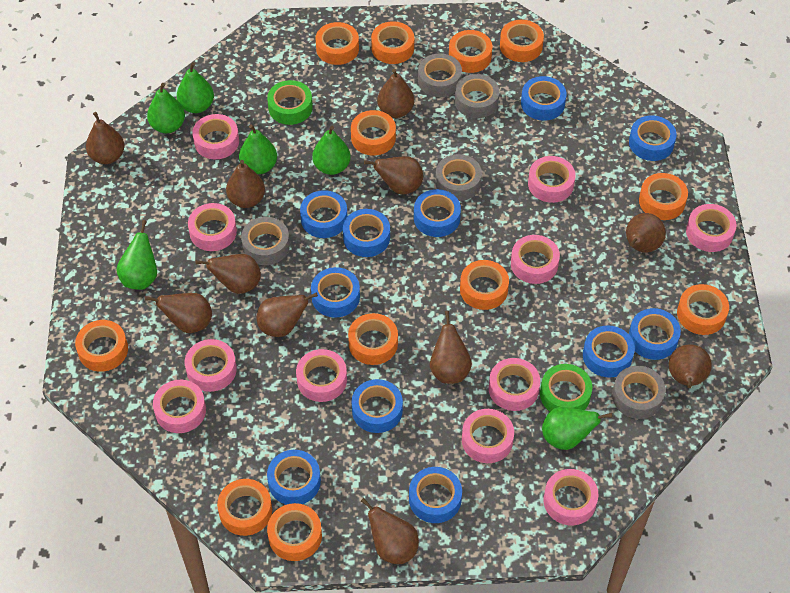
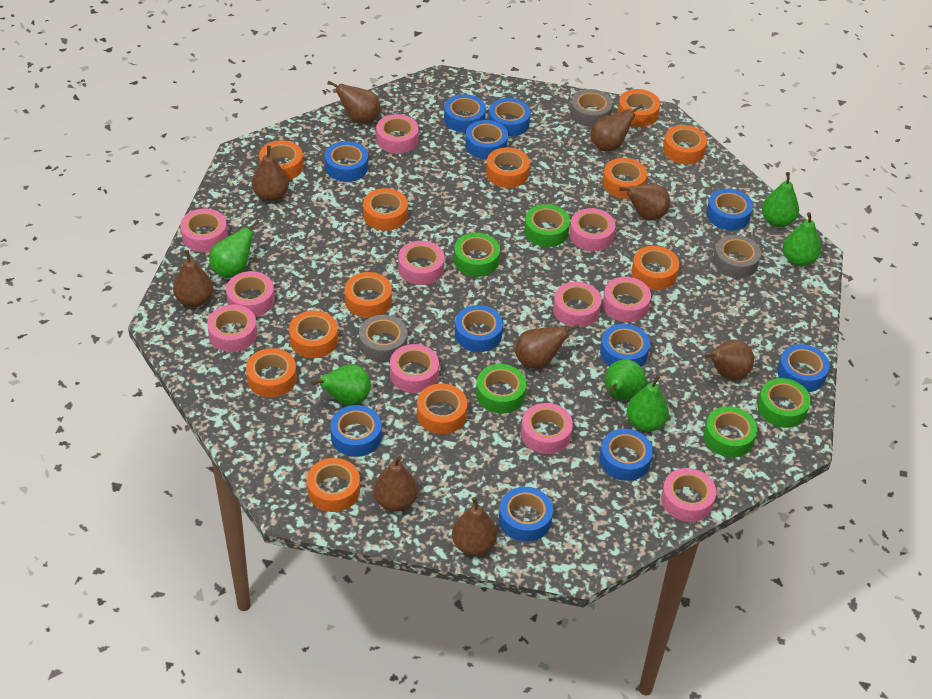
brown pear: [86,112,125,164] [145,293,212,333] [196,254,261,294] [226,160,265,208] [257,292,318,337] [361,498,419,564] [364,156,423,194] [377,69,414,118] [430,311,472,384] [626,213,666,252] [669,345,712,388] = 11 -> [173,250,213,307] [252,146,289,201] [327,81,381,124] [374,456,418,511] [452,497,497,556] [515,324,579,369] [590,104,643,151] [619,184,670,220] [705,340,754,380] = 9
green tape: [267,80,313,125] [540,364,592,411] = 2 -> [454,233,500,277] [476,364,526,413] [524,204,570,247] [704,406,757,458] [757,378,811,428] = 5
grey tape: [241,217,290,265] [418,54,462,97] [435,154,482,201] [455,74,500,118] [612,366,666,419] = 5 -> [359,315,407,362] [570,89,613,127] [713,235,761,278] = 3

